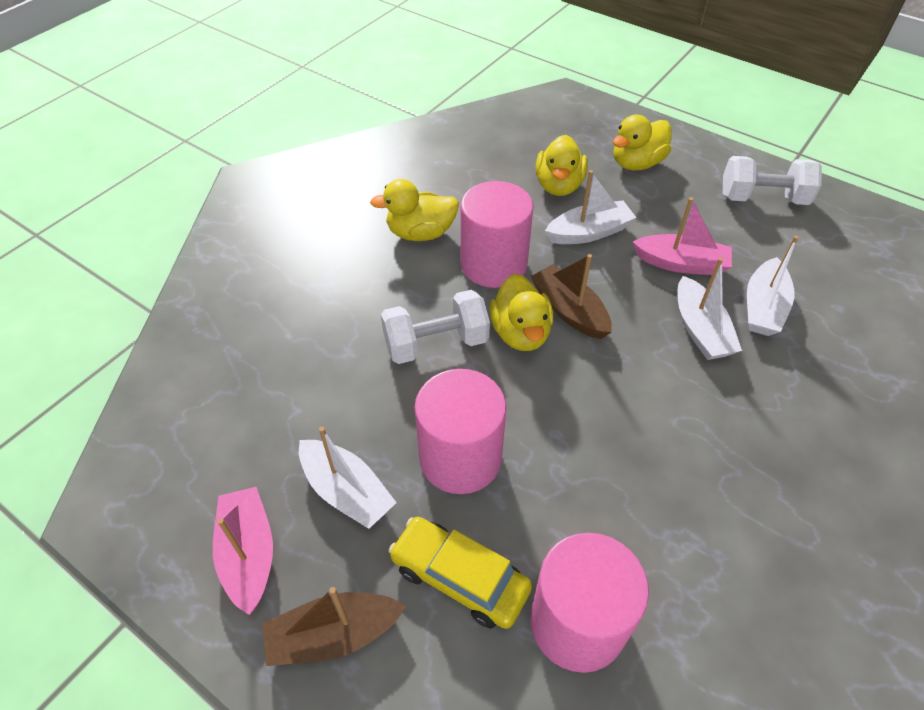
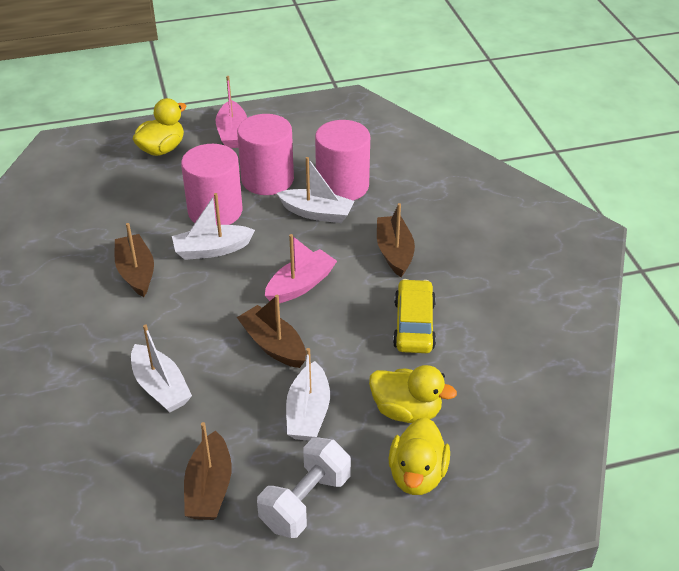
brown boat: [262,587,406,666] [531,254,612,339] = 2 -> [115,223,154,297] [184,422,232,520] [237,295,306,368] [377,203,415,277] = 4
white dumbbell: [381,290,490,364] [723,156,822,205] = 2 -> [257,437,351,538] = 1
yellow duck: [370,179,459,241] [489,274,553,351] [536,135,588,196] [613,115,671,170] = 4 -> [133,98,186,156] [369,365,457,423] [389,417,450,495] = 3

